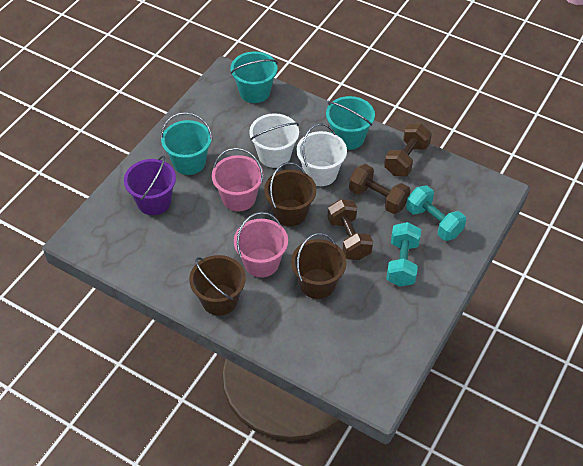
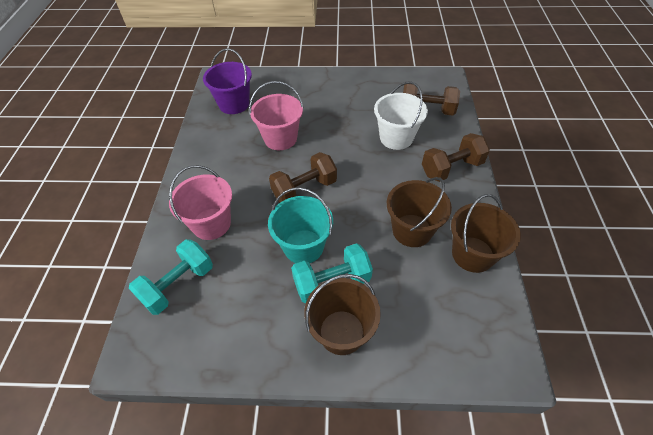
turquoise bucket: [161,112,212,175] [231,52,278,103] [326,96,375,150] = 3 -> [268,187,333,263] = 1
white bucket: [249,113,299,168] [296,123,347,186] = 2 -> [374,81,428,150] = 1

